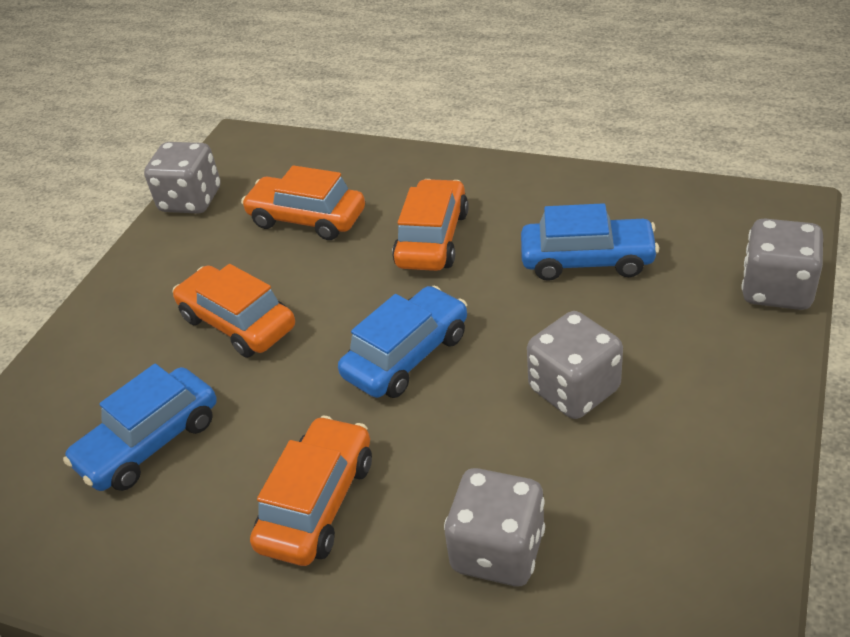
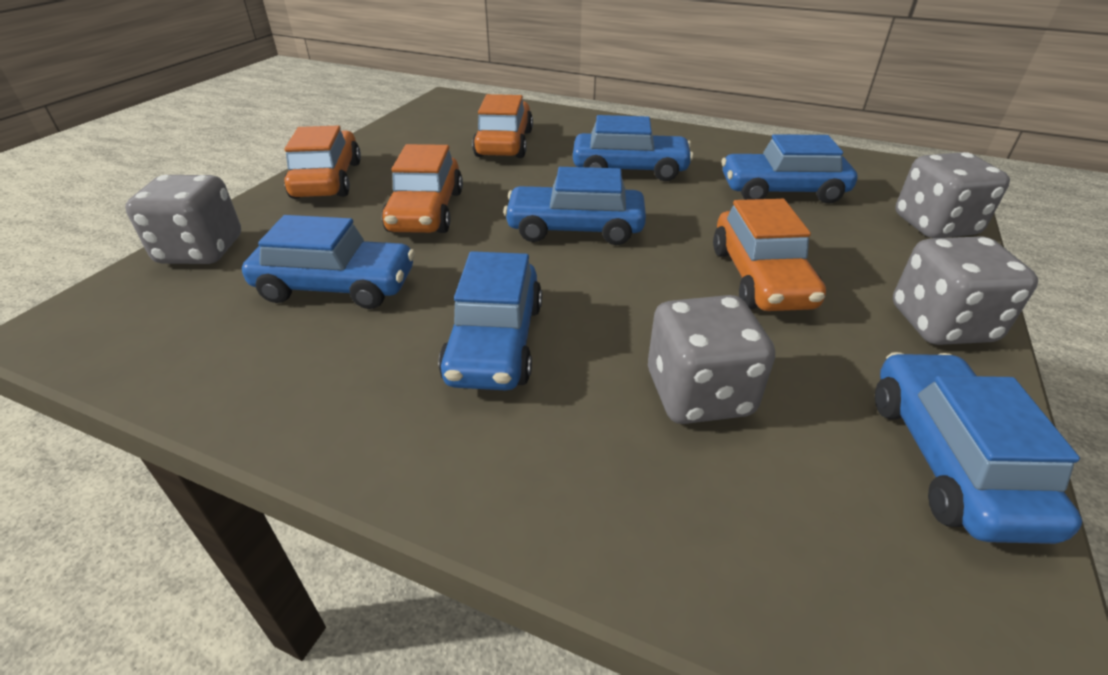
blue car: [63,364,217,491] [338,286,467,398] [521,203,659,281] = 3 -> [242,215,415,309] [438,251,542,390] [503,167,646,245] [573,115,694,181] [721,134,857,204] [875,352,1082,544] = 6

